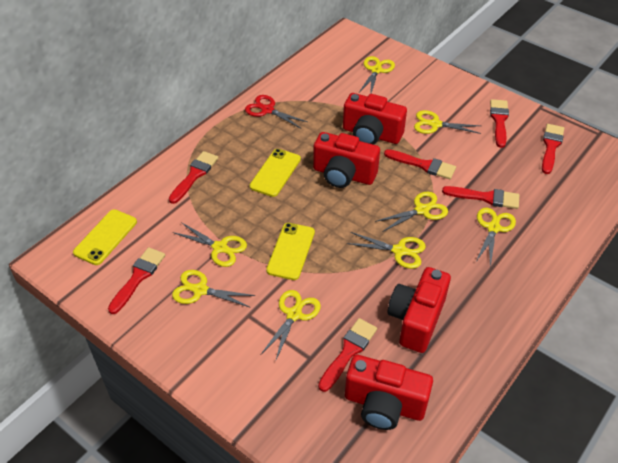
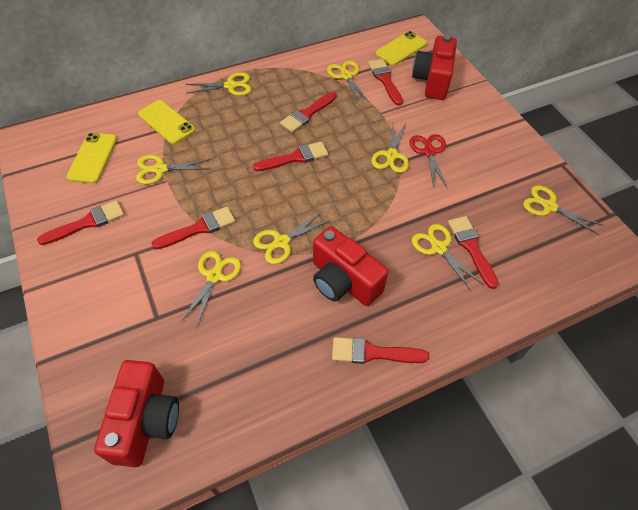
red camera: [313,132,380,188] [343,93,407,145] [345,355,433,430] [388,267,451,353] = 4 -> [94,360,179,467] [313,226,389,306] [412,35,457,100] = 3

